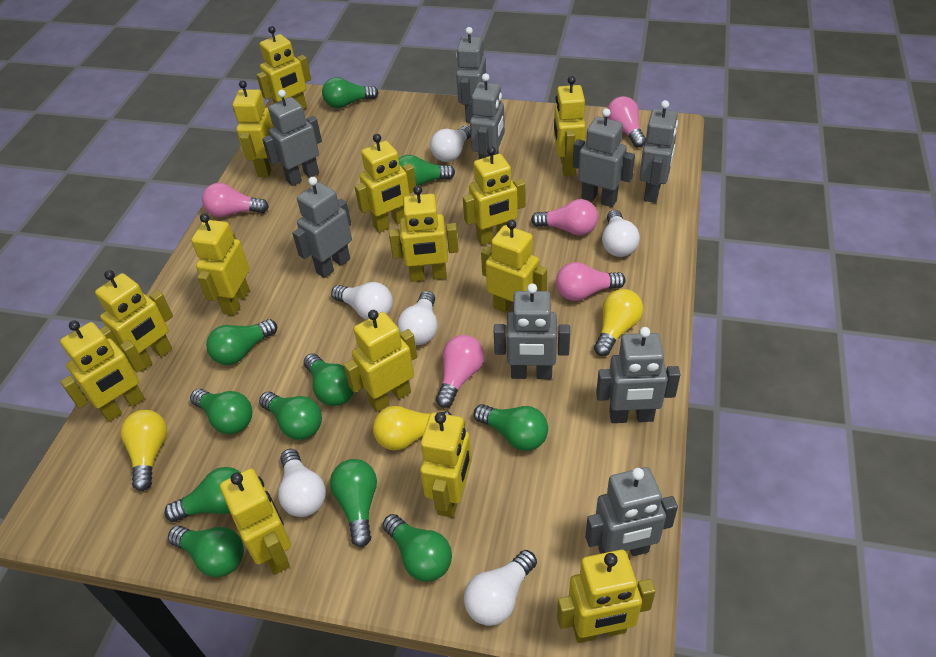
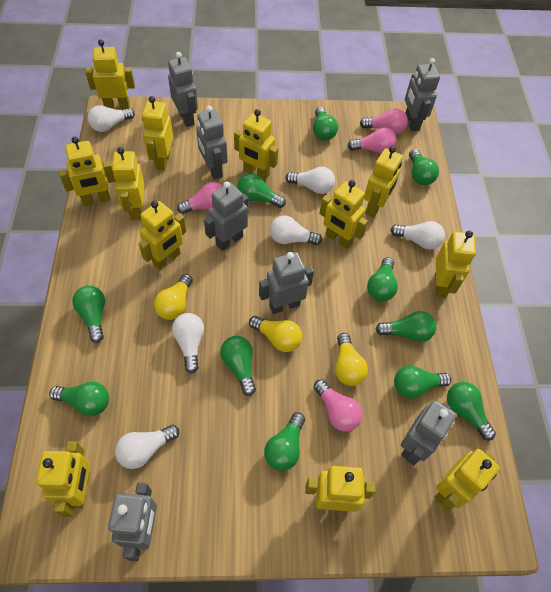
grey robot: [262,89,322,186] [292,177,352,278] [456,27,486,123] [470,73,505,159] [494,284,570,379] [573,108,635,207] [585,467,678,556] [596,327,681,423] [639,100,678,203] = 9 -> [108,482,157,561] [168,52,198,127] [196,106,227,180] [204,181,249,251] [259,252,314,314] [401,401,457,465] [405,58,440,131] = 7
pink light bulb: [202,183,269,217] [436,335,484,408] [531,199,598,236] [556,262,626,301] [607,96,646,147] = 5 -> [177,182,223,214] [313,379,363,432] [347,128,397,154] [360,109,408,135] = 4
yellow robot: [60,320,146,422] [95,270,173,372] [191,213,250,316] [220,468,291,575] [233,80,274,177] [257,26,311,110] [344,310,417,412] [354,134,416,233] [389,186,459,282] [420,412,472,518] [463,146,525,245] [481,220,547,313] [554,76,586,176] [557,550,656,643] = 14 -> [36,441,90,517] [59,137,115,206] [85,39,135,110] [112,147,145,220] [139,201,186,270] [142,96,173,171] [234,109,278,181] [305,466,376,512] [319,180,368,249] [364,146,403,218] [434,449,500,511] [435,231,476,298] = 12

